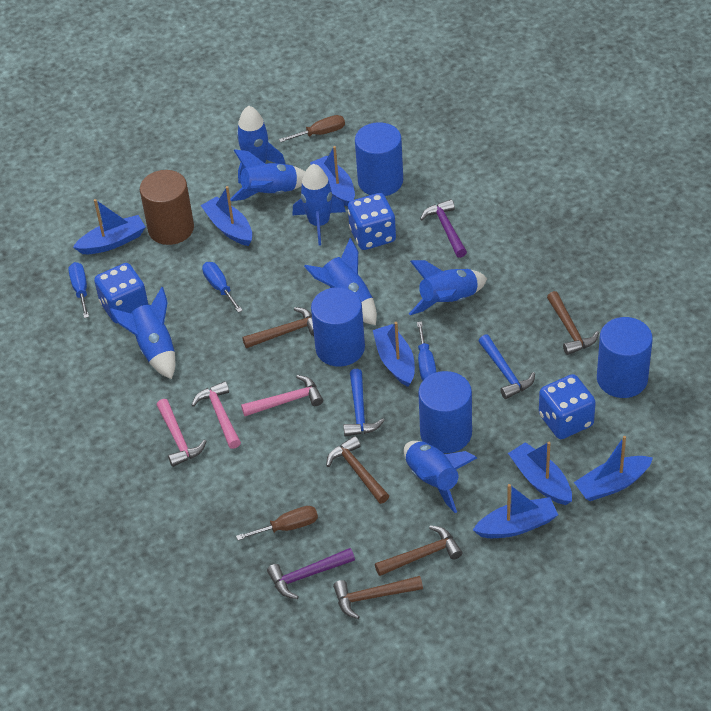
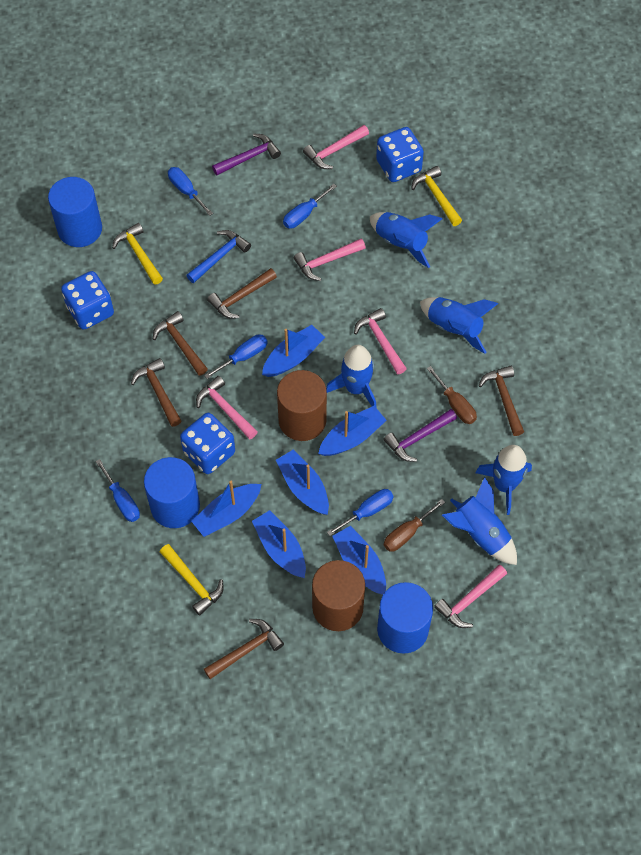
blue boat: [73,199,146,254] [201,186,252,246] [310,146,355,206] [373,322,415,387] [473,484,558,538] [508,442,572,505] [574,436,653,501] = 7 -> [191,481,262,537] [252,510,306,578] [262,325,325,377] [276,450,329,515] [318,406,387,456] [332,525,386,595] = 6
blue cylinder: [311,287,365,367] [355,122,403,196] [418,371,472,453] [597,317,653,398] = 4 -> [48,177,102,247] [144,457,200,528] [377,582,433,654] = 3
blue hammer: [343,369,385,437] [479,334,535,399] = 2 -> [186,230,251,283] = 1
blue rocket: [110,287,175,379] [230,149,305,201] [237,106,286,183] [292,163,346,246] [304,238,377,325] [404,441,477,513] [409,260,487,315] = 7 -> [326,345,377,408] [370,212,442,268] [420,297,498,354] [442,477,517,565] [475,445,532,515] = 5
blue screwdriver: [68,262,89,318] [202,262,243,313] [417,322,436,381] = 3 -> [95,459,140,522] [168,167,213,216] [204,334,268,379] [283,184,337,228] [327,489,394,536] = 5
brown cylinder: [140,170,194,245] = 1 -> [277,370,327,441] [312,560,365,631] = 2
pink hammer: [157,399,207,467] [192,381,241,449] [241,375,323,416] = 3 -> [196,376,258,439] [294,239,366,281] [303,125,369,169] [354,308,407,374] [434,565,507,628] = 5
yellow hammer: none = 0 -> [112,223,163,285] [160,544,223,616] [411,166,462,226] = 3

